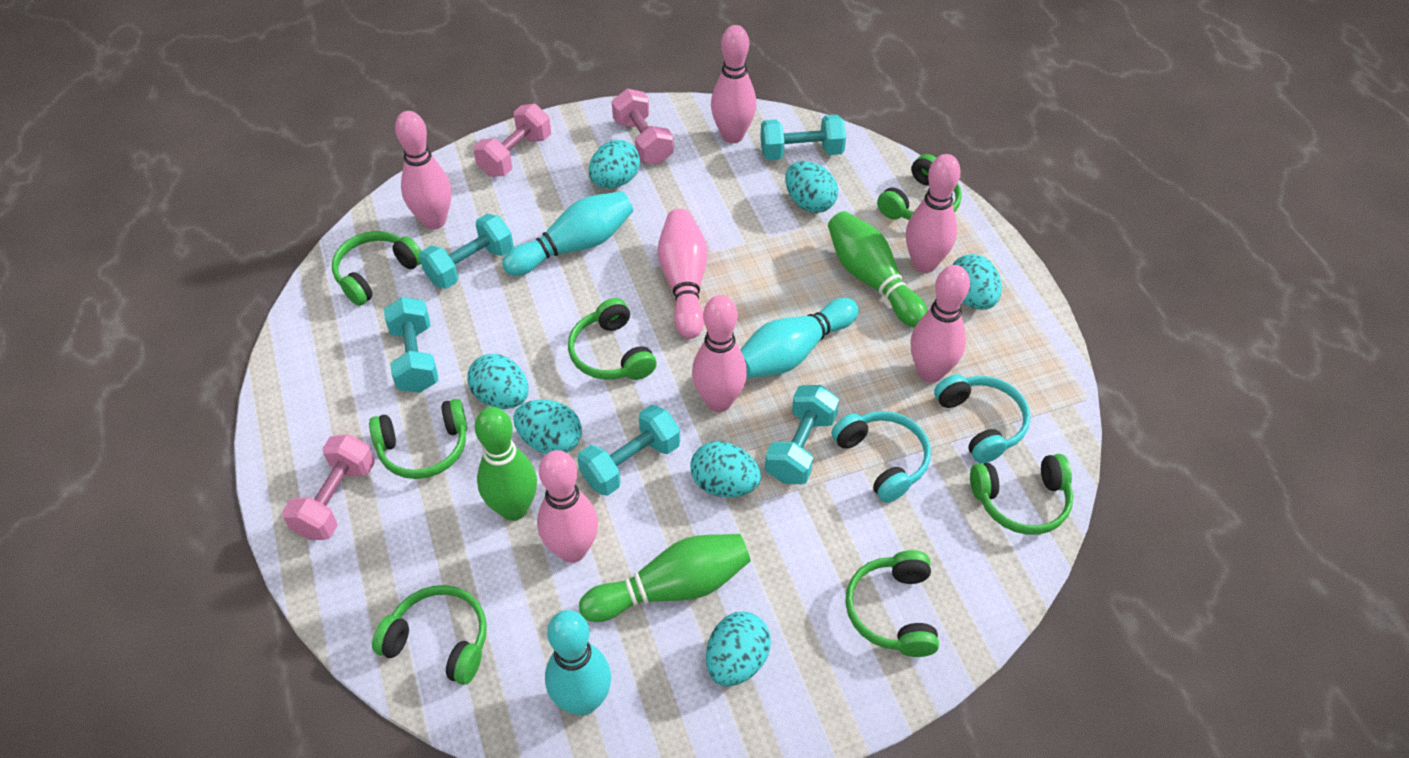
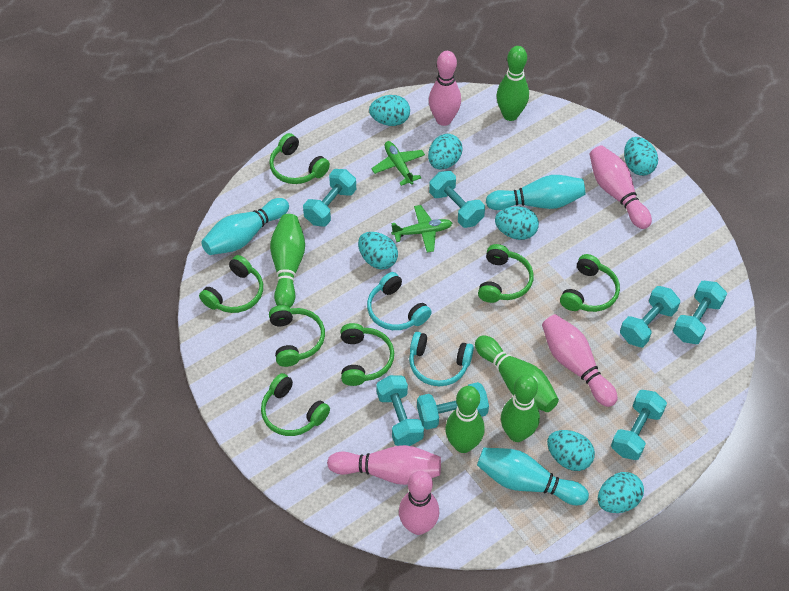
green bowling pin: [475,407,537,521] [579,534,751,622] [828,211,928,328] = 3 -> [270,214,305,308] [445,386,485,453] [475,335,559,412] [496,46,529,121] [501,374,540,442] = 5
green plane: none = 0 -> [371,141,425,186] [391,205,452,253] = 2
pink bowling pin: [395,111,451,230] [537,450,598,563] [658,209,707,339] [692,295,747,412] [711,25,757,143] [906,154,961,273] [911,265,970,383] = 7 -> [327,445,441,485] [399,471,439,535] [429,51,461,126] [542,314,618,407] [590,145,652,229] = 5
pink dumbbell: [282,434,375,540] [473,104,551,177] [612,89,674,165] = 3 -> none = 0
turquoise dumbbell: [384,297,439,393] [419,214,514,289] [577,405,680,496] [760,115,846,160] [765,385,839,484] = 5 -> [303,169,356,227] [376,375,424,446] [417,382,489,430] [429,171,485,228] [611,390,667,460] [620,286,680,347] [673,281,727,344] = 7

